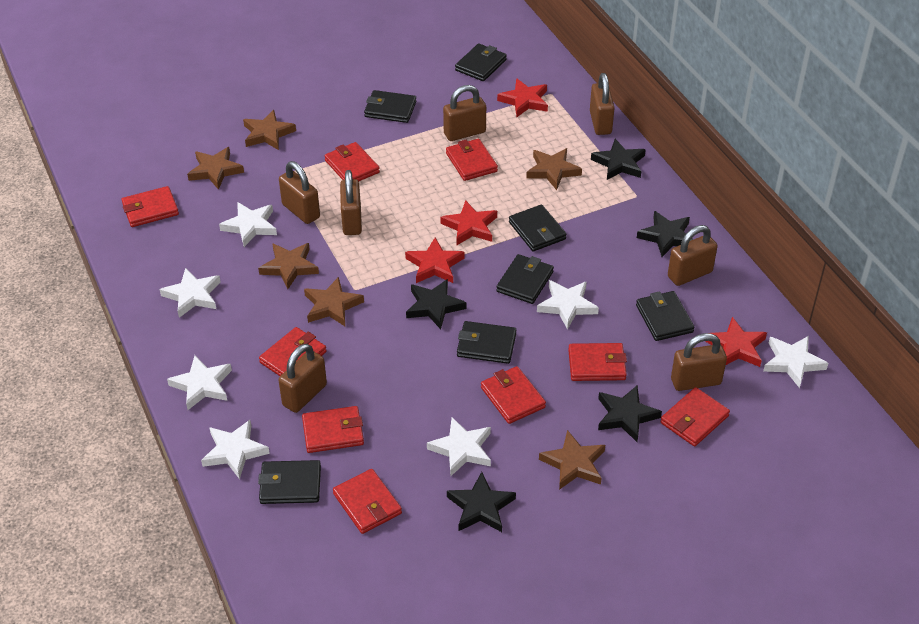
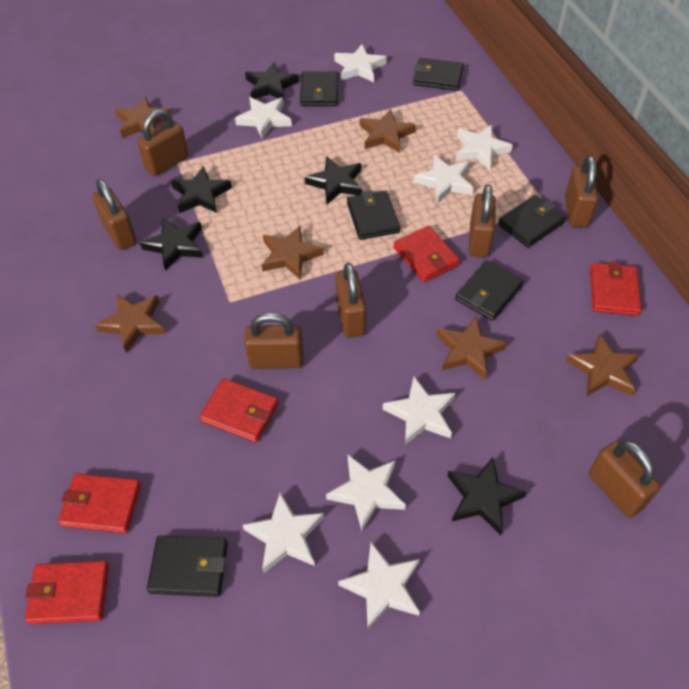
black wallet: [258,460,321,504] [364,90,416,123] [455,43,507,81] [457,321,516,364] [496,254,554,304] [509,205,567,251] [636,291,695,341] = 7 -> [147,536,228,597] [300,71,338,106] [347,190,400,240] [413,58,464,91] [455,260,524,321] [498,195,566,248] = 6
red star: [405,238,465,283] [440,200,497,245] [497,78,548,117] [705,317,767,367] = 4 -> none = 0
red wallet: [122,186,179,227] [259,327,327,376] [302,406,364,453] [324,142,380,182] [333,469,402,534] [446,139,498,181] [481,366,546,424] [568,343,627,381] [660,387,730,447] = 9 -> [25,561,109,624] [58,473,141,533] [200,378,278,443] [393,226,460,282] [590,261,642,316] = 5
white star: [159,268,221,318] [167,355,232,410] [201,420,270,479] [219,202,277,247] [427,417,491,476] [537,280,599,329] [763,336,828,388] = 7 -> [235,97,292,139] [243,493,324,574] [326,455,406,531] [334,44,387,82] [338,542,420,629] [383,377,455,445] [414,155,473,203] [456,125,513,170] = 8

